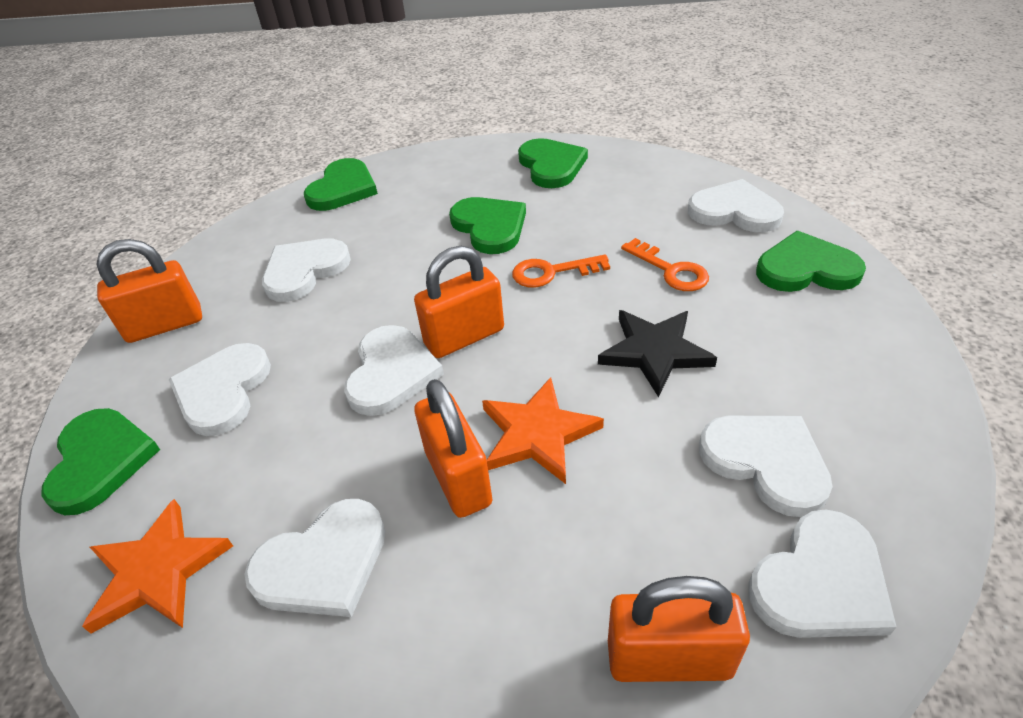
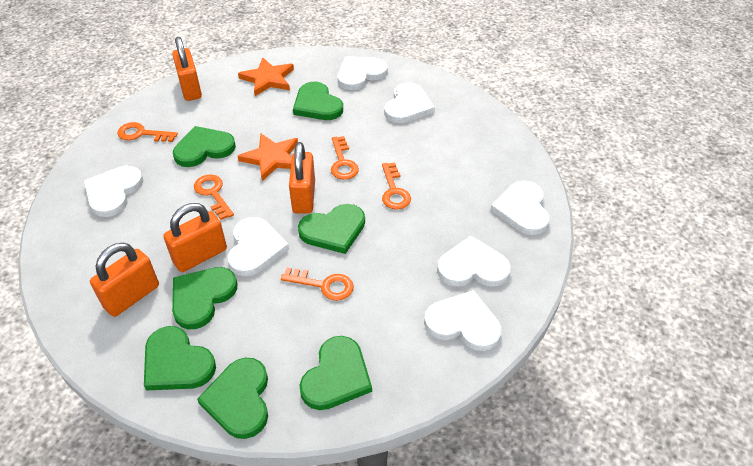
black star: [598,310,717,397] = 1 -> none = 0
green heart: [41,408,160,515] [304,158,378,211] [449,197,526,254] [518,138,588,188] [756,231,866,292] = 5 -> [144,326,216,391] [172,267,238,329] [173,126,236,167] [197,358,268,439] [293,82,343,120] [298,204,365,254] [300,336,372,410] = 7
orange key: [512,254,610,288] [621,238,709,291] = 2 -> [117,122,178,142] [194,174,234,220] [281,267,354,301] [331,136,359,180] [382,162,411,209] = 5

